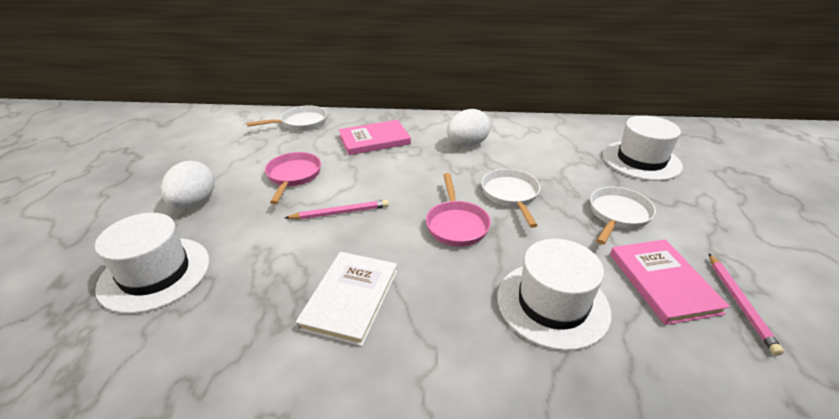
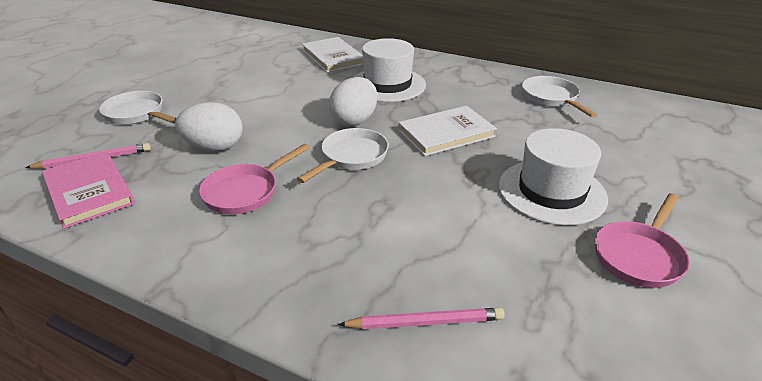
pink book: [338,120,411,155] [610,239,730,325] = 2 -> [42,151,135,229] = 1
white book: [296,252,397,346] = 1 -> [302,37,363,73] [398,106,497,156] = 2
white hat: [95,213,210,314] [497,239,612,351] [603,115,683,181] = 3 -> [354,38,426,102] [499,128,608,225] = 2

